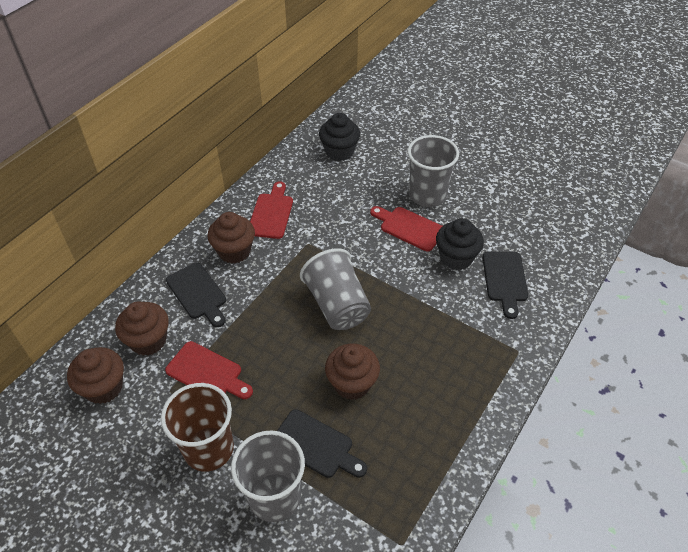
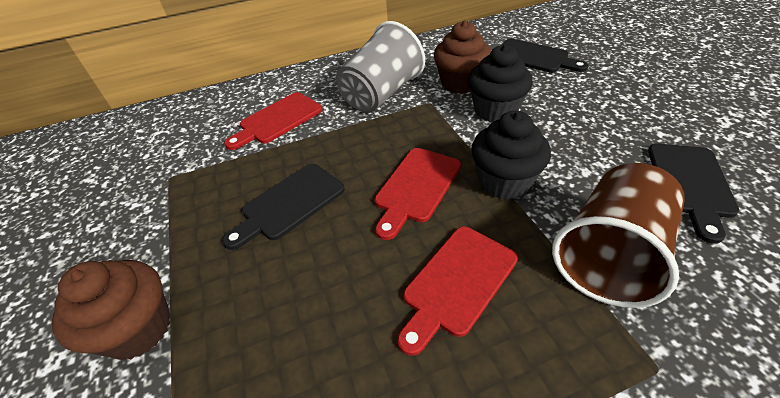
brown cupcake: [67,347,124,404] [115,301,169,356] [208,212,255,264] [325,344,380,400] = 4 -> [52,260,171,360] [434,20,491,94] = 2
grey cup: [231,430,305,522] [300,248,371,330] [408,135,459,207] = 3 -> [336,21,425,113] = 1

